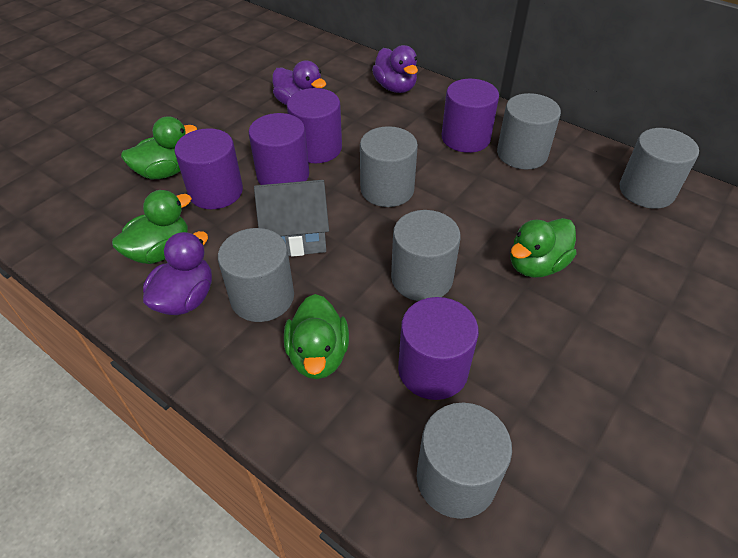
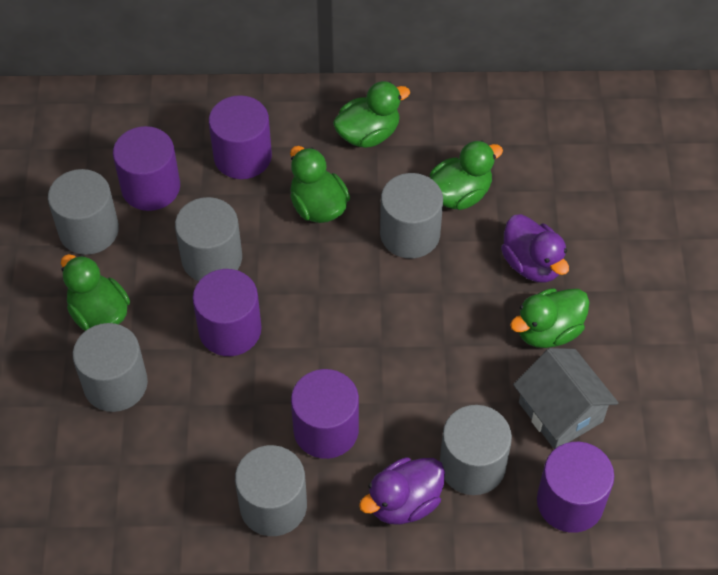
green duck: [112,190,192,264] [121,116,197,179] [284,294,349,379] [510,218,576,278] = 4 -> [61,254,130,331] [290,146,350,223] [333,81,410,148] [430,141,503,210] [510,288,590,348] = 5
purple duck: [143,231,212,315] [272,60,326,106] [372,45,418,93] = 3 -> [359,457,445,525] [501,214,569,283] = 2

